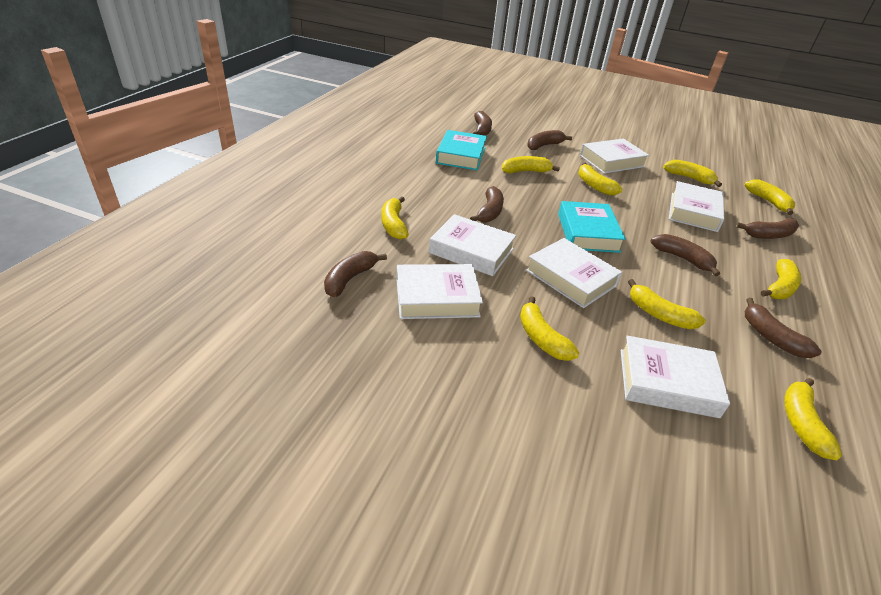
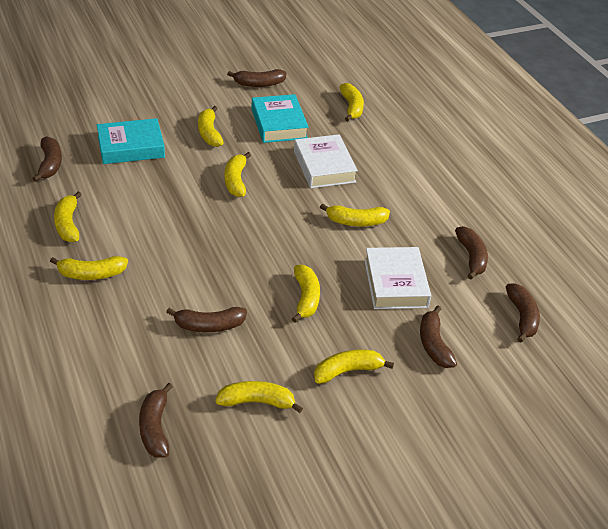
white book: [396,264,483,319] [429,214,516,276] [526,238,622,308] [580,138,649,174] [621,336,730,418] [669,181,724,232] = 6 -> [294,135,358,188] [364,247,431,309] = 2

